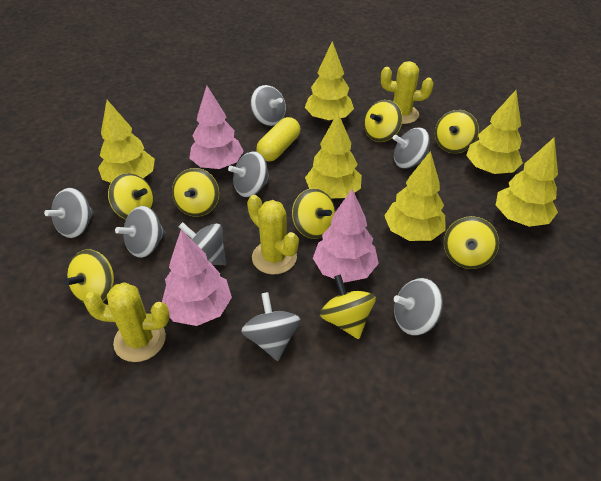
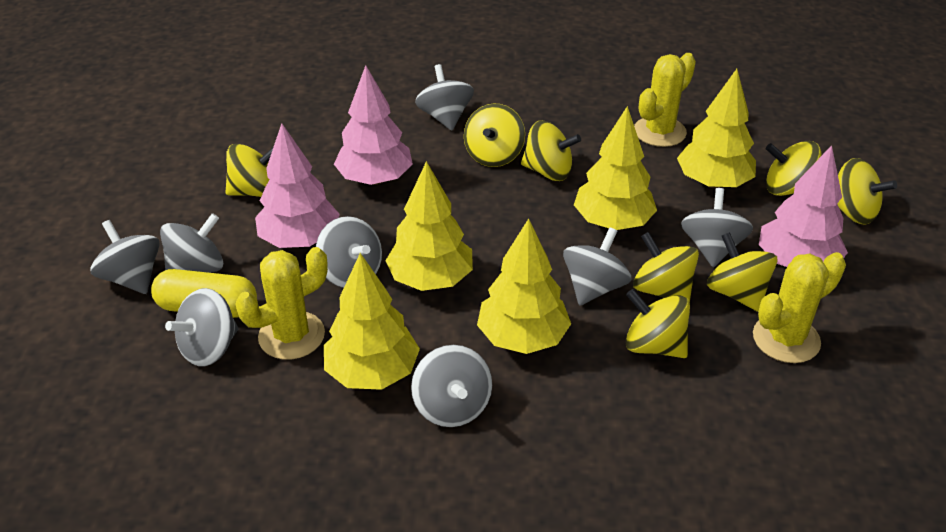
yellow tree: [98,100,155,183] [305,41,354,122] [305,113,362,199] [384,151,446,241] [466,90,523,174] [496,138,558,227] = 6 -> [324,253,420,390] [385,161,473,291] [477,218,571,354] [574,106,657,230] [677,69,756,188] = 5

